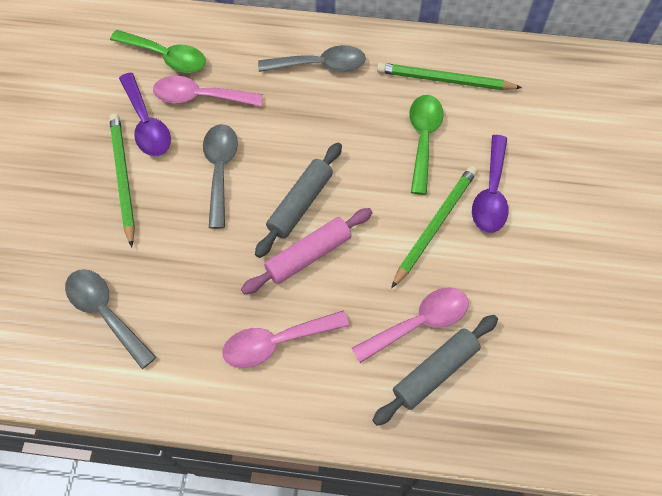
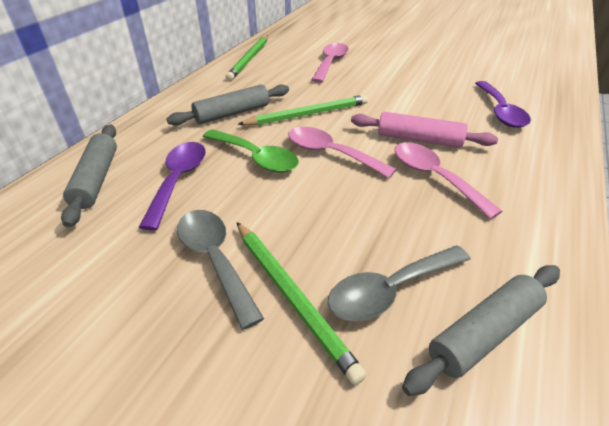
green spoon: [110,30,206,73] [409,95,444,195] = 2 -> [203,129,299,172] = 1
grey rolling pin: [255,143,342,258] [372,315,498,426] = 2 -> [61,125,117,227] [167,84,289,125] [402,265,560,396] = 3
grey spoon: [65,269,156,369] [203,124,238,229] [258,45,366,72] = 3 -> [177,210,264,330] [328,245,471,321] = 2

